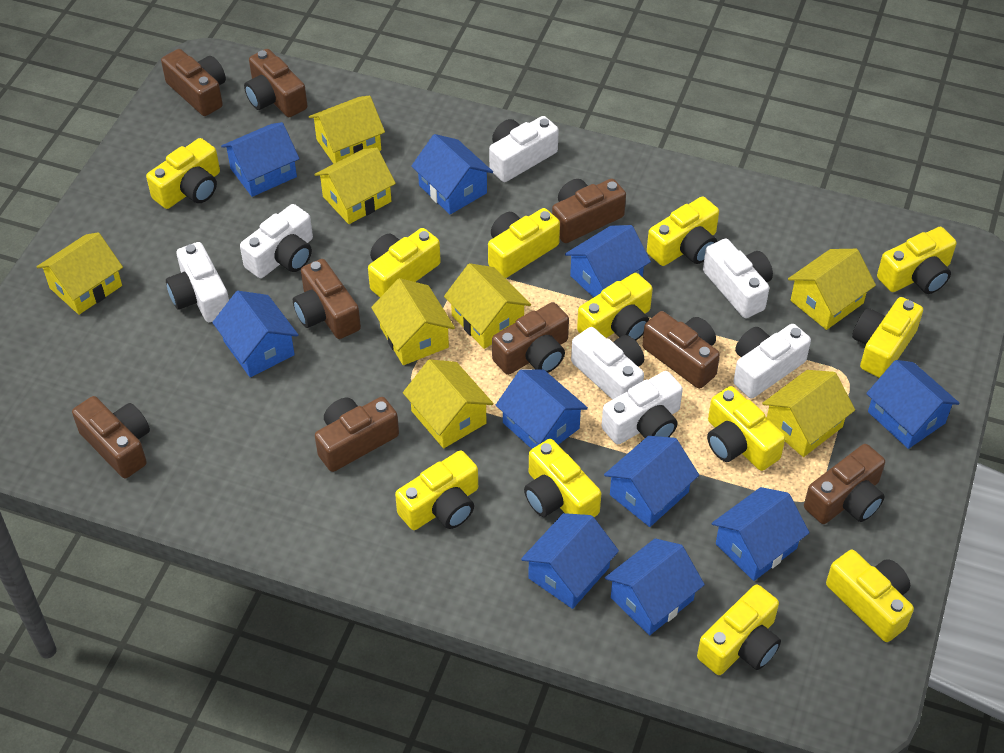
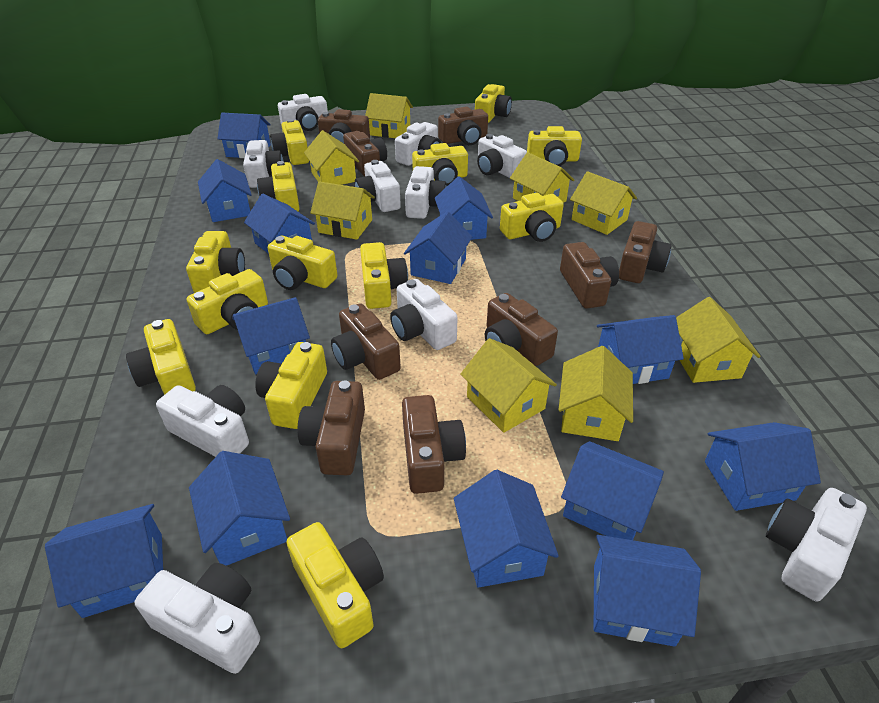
blue house: [212,291,299,377] [221,122,300,197] [411,134,493,215] [496,369,588,449] [521,513,619,609] [565,225,651,297] [604,436,699,527] [605,538,705,635] [712,487,810,581] [866,360,960,449] = 10 -> [45,504,163,618] [189,451,290,566] [198,159,252,222] [217,112,271,158] [232,297,310,375] [244,194,315,254] [404,212,472,284] [435,176,493,240] [454,470,559,588] [561,441,664,540] [594,535,701,647] [597,315,684,384] [705,422,821,511] = 13
white camera: [166,242,229,322] [240,204,313,278] [489,116,559,182] [571,327,644,400] [602,371,683,444] [703,239,773,318] [733,324,811,398] = 7 -> [134,563,260,674] [156,385,249,457] [243,140,284,188] [278,94,328,131] [355,160,401,212] [390,279,457,350] [395,122,441,166] [405,166,447,219] [477,134,527,178] [766,488,867,602] = 10
yellow camera: [146,138,220,209] [368,228,441,297] [395,450,478,530] [488,208,560,278] [524,439,601,517] [577,273,653,341] [647,196,719,266] [697,584,781,675] [707,386,786,471] [826,550,914,642] [852,297,923,378] [877,227,957,294] = 12 -> [126,319,196,395] [186,231,245,293] [186,269,268,334] [255,342,327,429] [257,161,300,211] [268,236,338,290] [270,119,309,165] [287,522,384,648] [360,242,408,309] [412,143,468,186] [475,84,512,123] [500,193,564,242] [527,126,582,166] = 13

